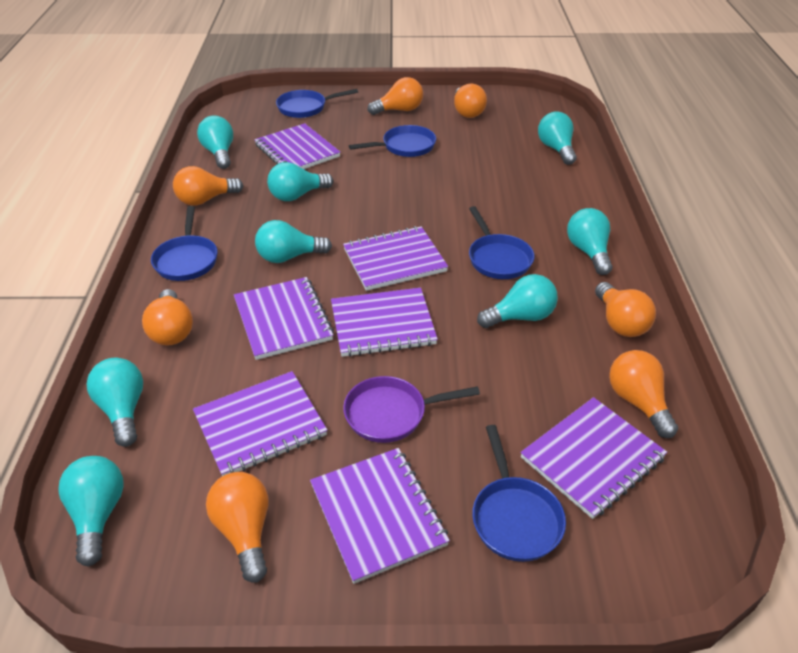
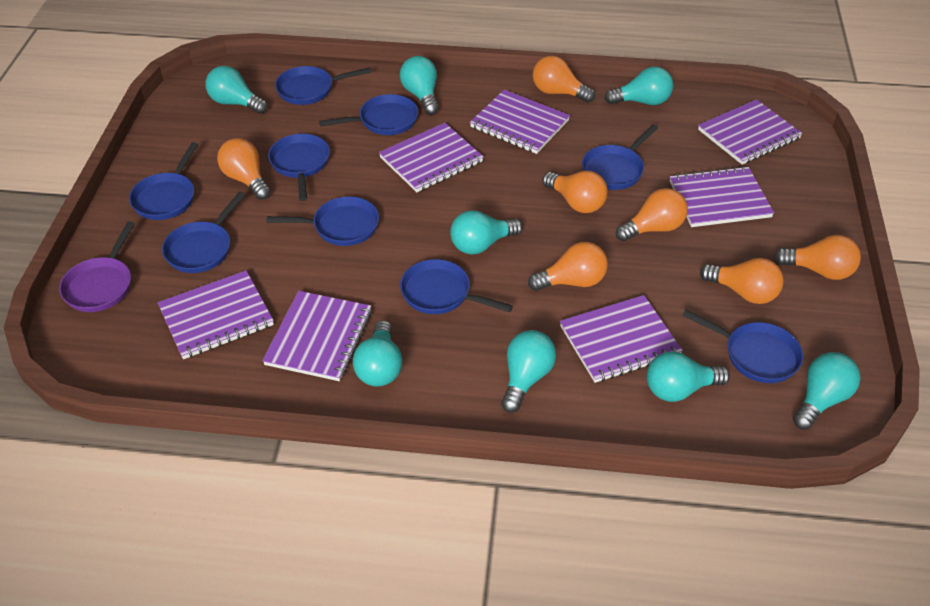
blue pan: [151,206,218,281] [276,89,358,118] [349,125,436,157] [469,206,534,279] [472,425,566,562] = 5 -> [129,142,199,220] [162,192,245,273] [267,196,379,246] [268,133,330,201] [275,66,371,105] [319,94,418,135] [400,259,513,314] [582,125,658,190] [682,309,803,383] = 9

